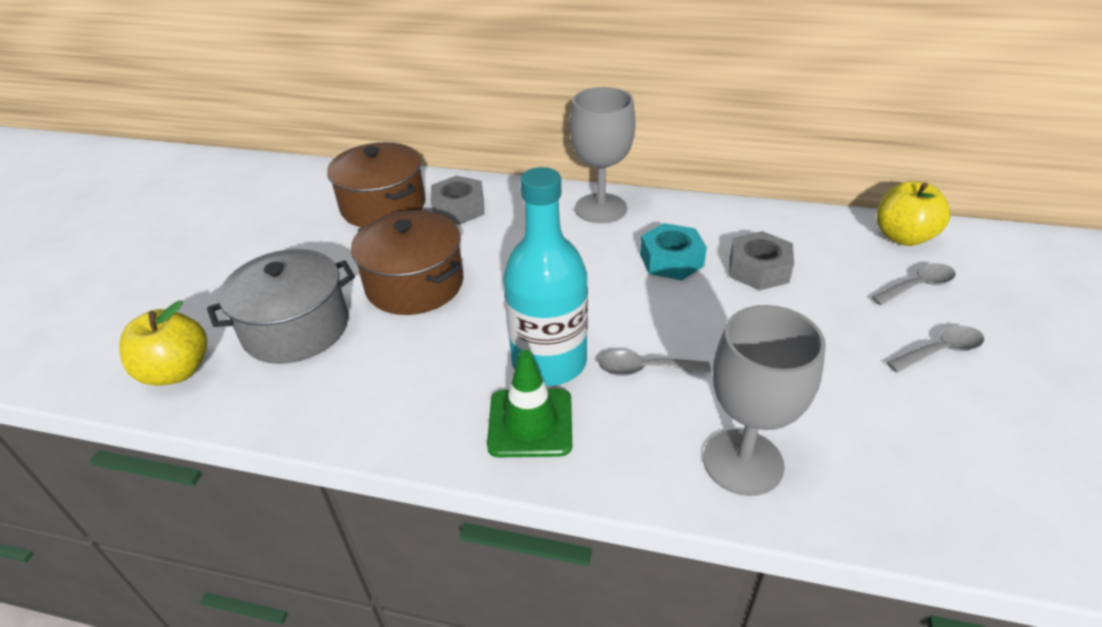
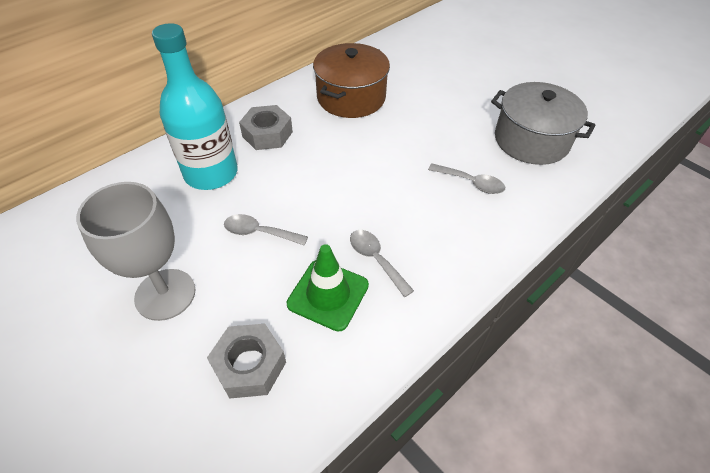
brown pot: [327,142,425,227] [351,210,464,315] = 2 -> [313,43,390,118] = 1
grey goblet: [570,87,636,223] [703,305,826,496] = 2 -> [76,182,195,321] = 1
turquoise nut: [640,223,707,280] = 1 -> none = 0
yellow apple: [119,301,207,386] [877,181,951,246] = 2 -> none = 0

